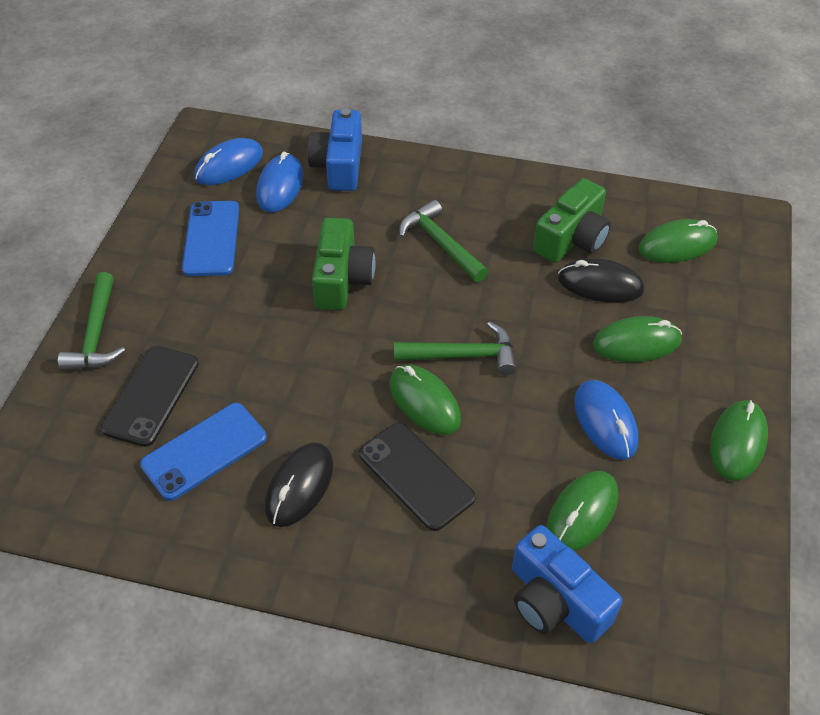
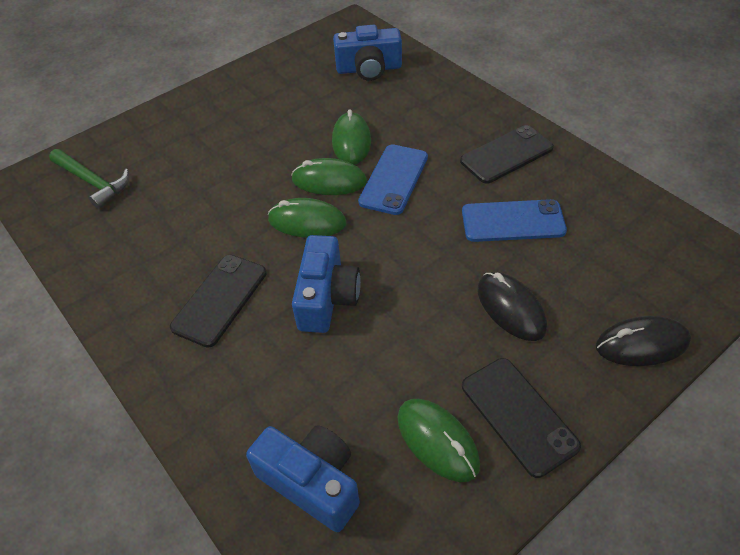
black phone: [101,346,199,447] [359,422,476,531] = 2 -> [170,255,267,348] [460,125,554,184] [462,358,581,478] = 3
blue camera: [307,109,362,191] [512,525,622,643] = 2 -> [246,425,360,532] [292,235,361,333] [333,25,402,81] = 3
blue mouse: [194,138,263,185] [256,152,303,212] [574,380,638,460] = 3 -> none = 0
green camera: [312,218,375,310] [533,178,611,263] = 2 -> none = 0
green hammer: [58,272,125,371] [394,321,516,375] [399,200,488,282] = 3 -> [49,149,129,209] = 1
green mouse: [389,365,461,435] [546,471,618,551] [593,316,682,362] [639,219,717,263] [710,400,768,481] = 5 -> [268,198,346,238] [291,158,367,195] [332,109,371,164] [398,399,480,482] = 4

